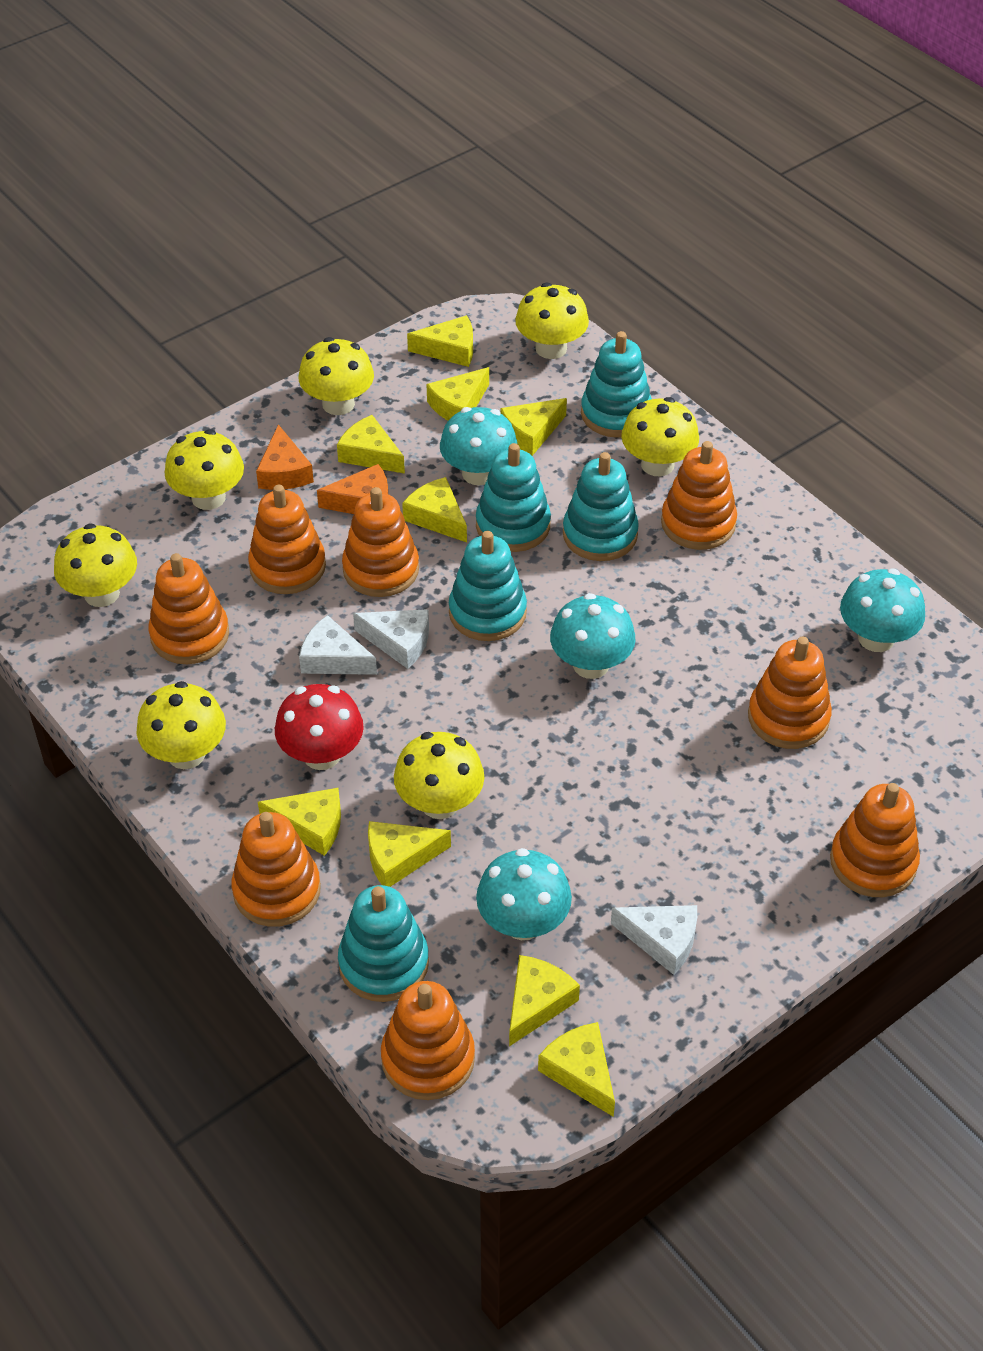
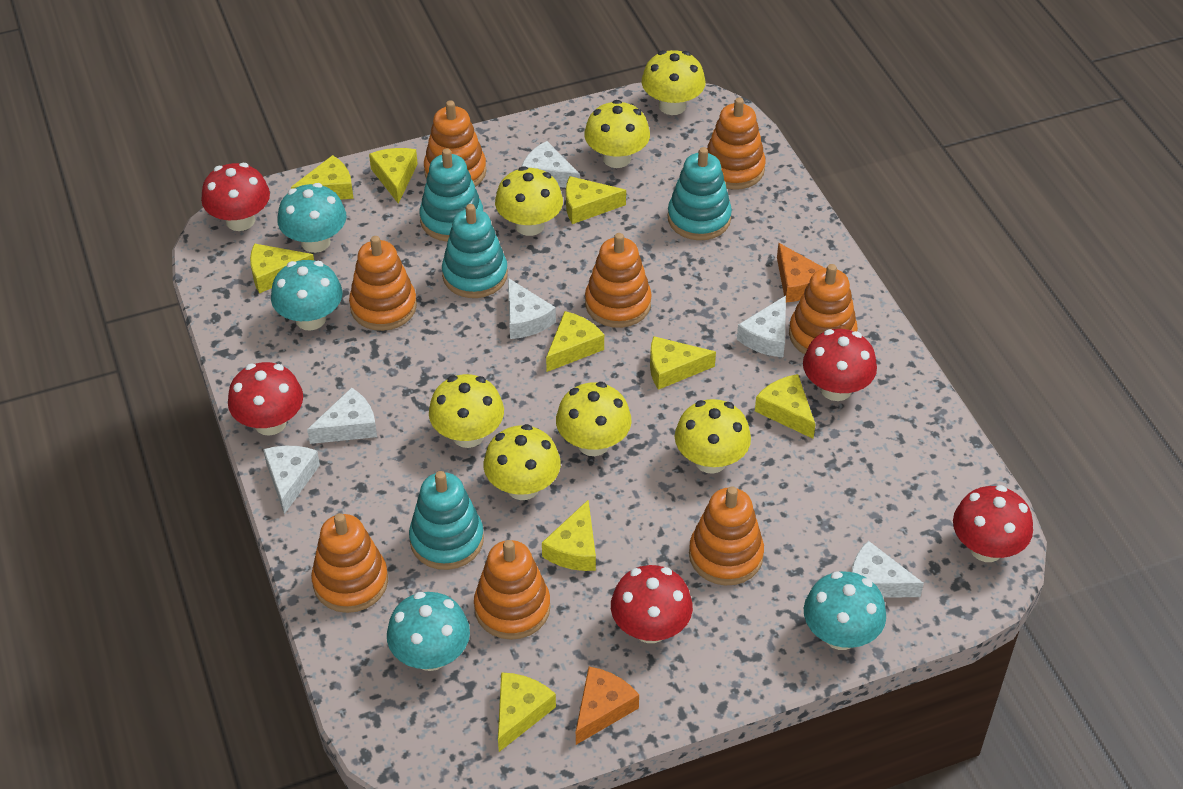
red mushroom: [275,684,364,770] = 1 -> [201,163,270,231] [228,362,303,436] [611,565,693,643] [803,329,877,401] [953,485,1033,562] = 5
turquoise stacking toy: [338,885,429,1002] [449,531,527,641] [476,443,551,552] [563,452,639,561] [581,331,652,438] = 5 -> [409,471,484,570] [419,148,483,242] [442,204,508,298] [668,147,732,240] = 4
white cheese: [299,615,377,675] [353,609,429,669] [611,905,697,975] = 3 -> [263,446,320,514] [307,387,377,444] [508,278,556,339] [521,141,580,188] [737,296,786,357] [851,541,924,598] = 6

